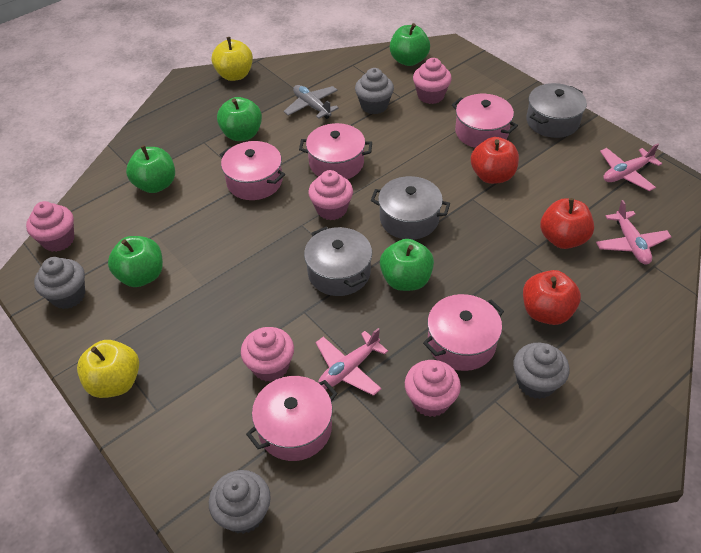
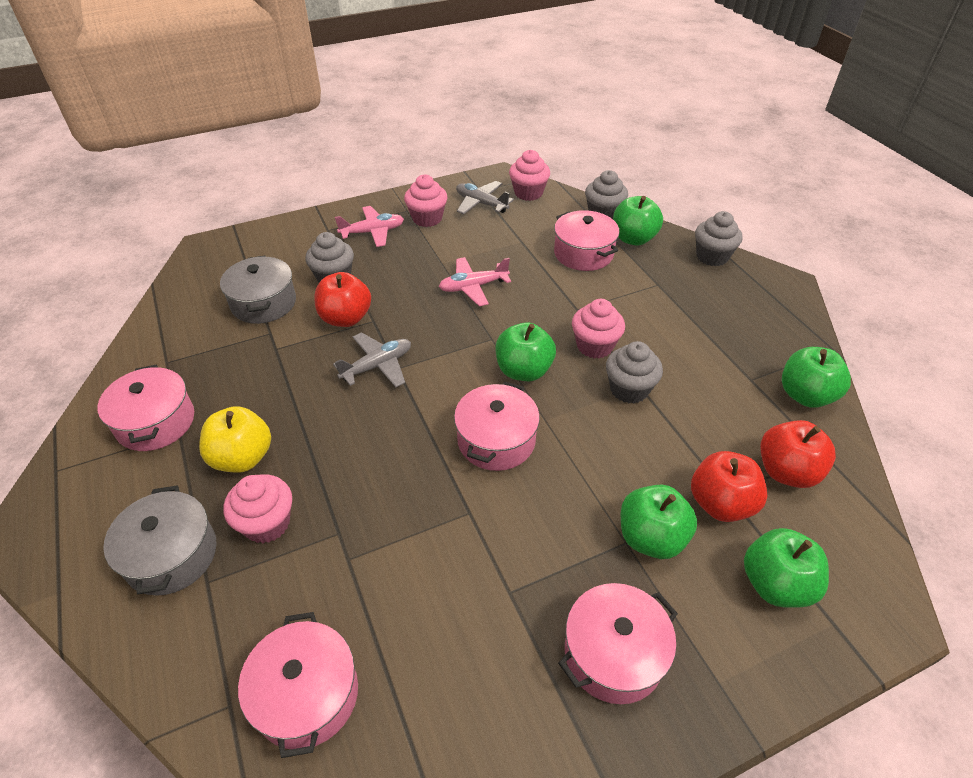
grey plane: [284,85,339,119] = 1 -> [333,332,411,387] [456,181,514,214] = 2
grey pot: [304,227,372,296] [370,176,450,240] [526,83,587,138] = 3 -> [103,485,216,596] [220,256,296,324] = 2
pink cupcake: [26,201,74,252] [241,327,294,382] [309,170,353,220] [405,360,461,417] [413,58,452,104] = 5 -> [224,474,292,543] [404,175,447,227] [509,150,550,201] [572,299,625,359] = 4
pink plane: [316,328,388,396] [596,200,671,264] [600,143,662,191] = 3 -> [335,206,404,247] [439,257,511,306] = 2
yellow apple: [77,340,139,398] [212,37,253,81] = 2 -> [199,406,271,473] = 1

